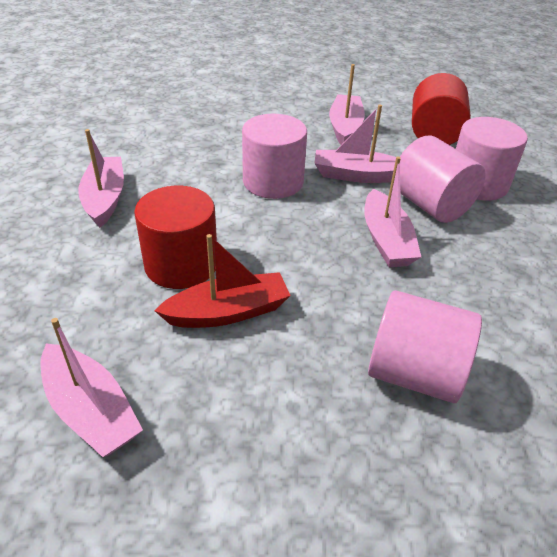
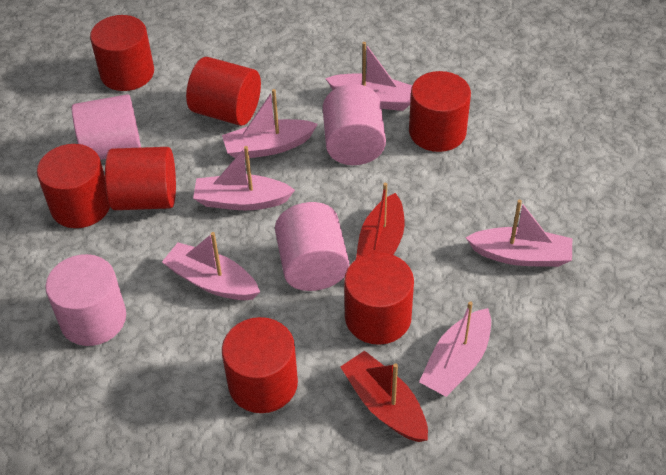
pink boat: [40,318,143,457] [78,129,124,228] [314,105,396,183] [329,64,365,145] [364,157,421,267] = 5 -> [162,232,260,300] [193,146,295,210] [222,89,318,159] [325,42,412,111] [419,301,491,397] [465,200,572,267] = 6
red boat: [154,234,291,328] = 1 -> [340,351,428,442] [356,183,404,259] = 2
red cylinder: [134,186,217,289] [412,73,471,145] = 2 -> [37,144,110,228] [90,15,154,91] [105,147,176,210] [186,57,261,126] [222,317,298,413] [344,252,414,345] [409,71,471,152] = 7

